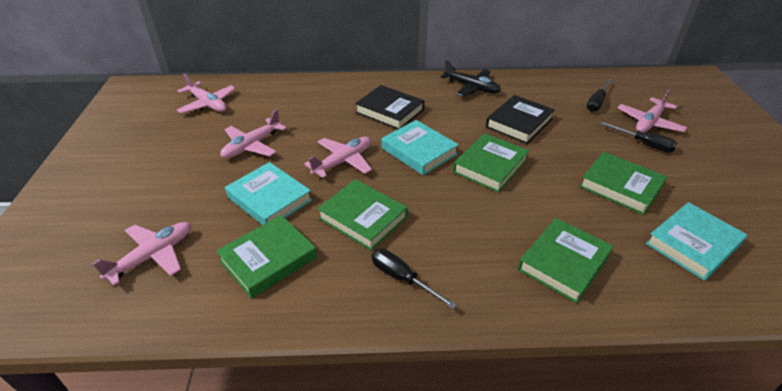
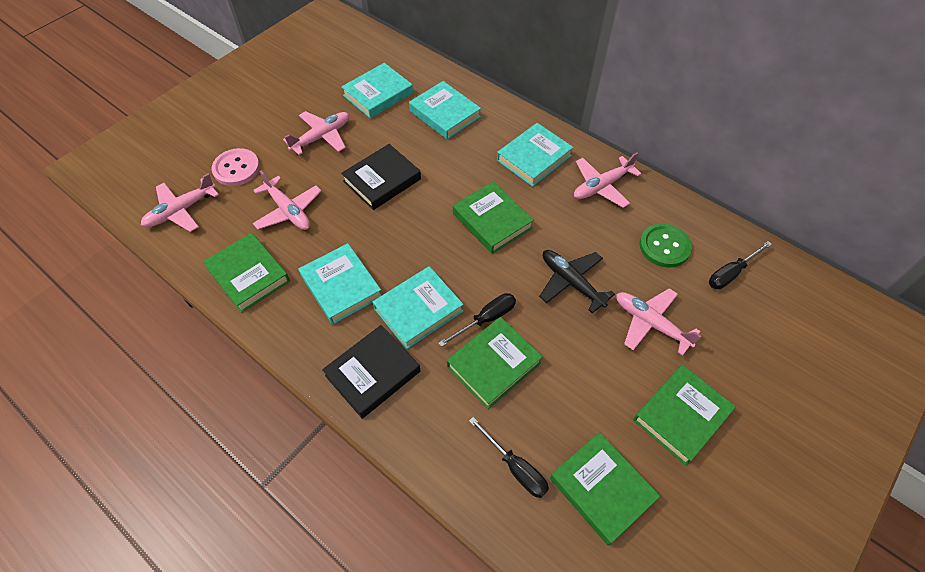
green button: none = 0 -> [640,223,692,268] = 1
pink button: none = 0 -> [211,148,260,186] = 1
turquoise book: [225,162,312,225] [381,120,459,175] [646,202,747,281] = 3 -> [298,243,382,325] [341,63,413,119] [373,266,464,349] [409,81,481,139] [497,123,574,187] = 5

